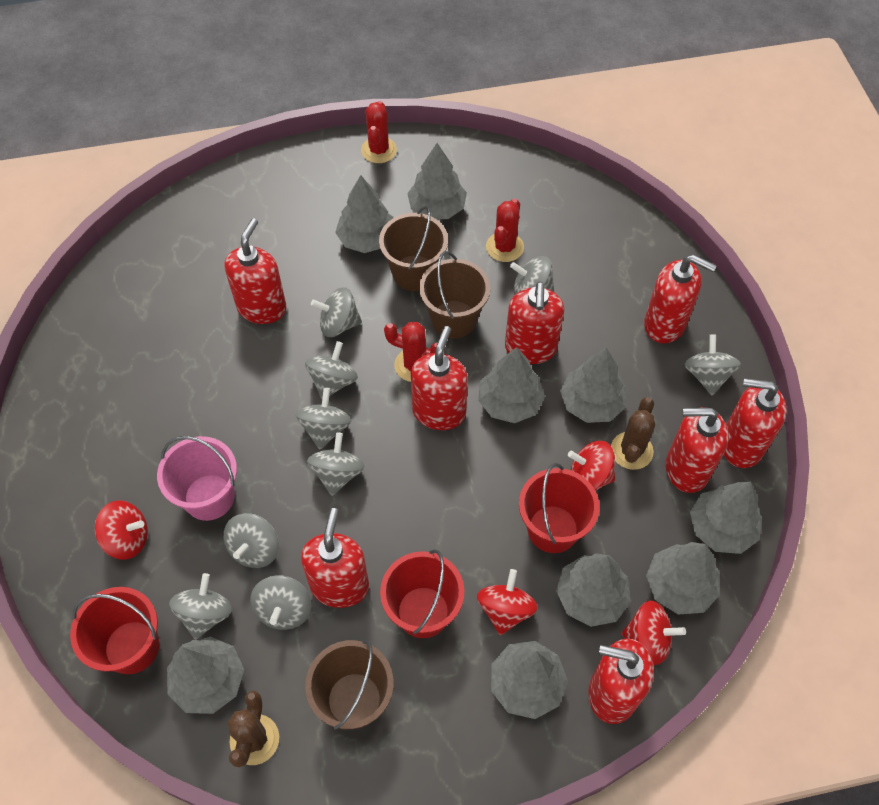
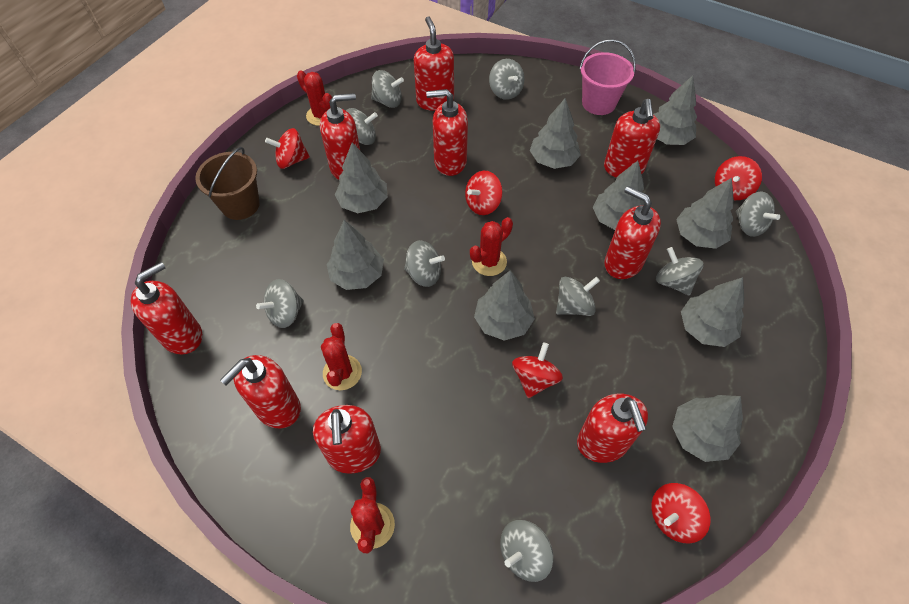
brown bucket: [305,640,394,730] [379,206,448,291] [419,251,490,339] = 3 -> [195,147,260,220] = 1
brown cactus: [228,690,279,767] [611,397,655,470] = 2 -> none = 0
red bucket: [70,587,159,674] [380,550,464,638] [519,463,600,553] = 3 -> none = 0
red cactus: [361,101,397,163] [384,322,437,382] [486,199,524,262] = 3 -> [297,70,332,126] [321,323,362,390] [350,477,395,553] [470,217,513,276] = 4
red soap dispenser: [225,218,286,324] [301,508,369,608] [411,326,468,430] [505,282,564,364] [588,639,654,724] [644,255,717,343] [666,407,729,493] [724,378,787,468] = 8 -> [131,262,202,354] [220,355,301,428] [313,405,381,474] [320,93,360,180] [414,17,454,111] [426,89,468,176] [577,394,648,463] [604,99,660,178] [604,186,661,279] = 9
red spinning top: [95,501,148,560] [477,569,538,635] [568,441,615,491] [621,601,686,665] = 4 -> [265,128,310,169] [465,171,503,215] [512,342,563,398] [651,483,710,544] [715,156,762,200] = 5

